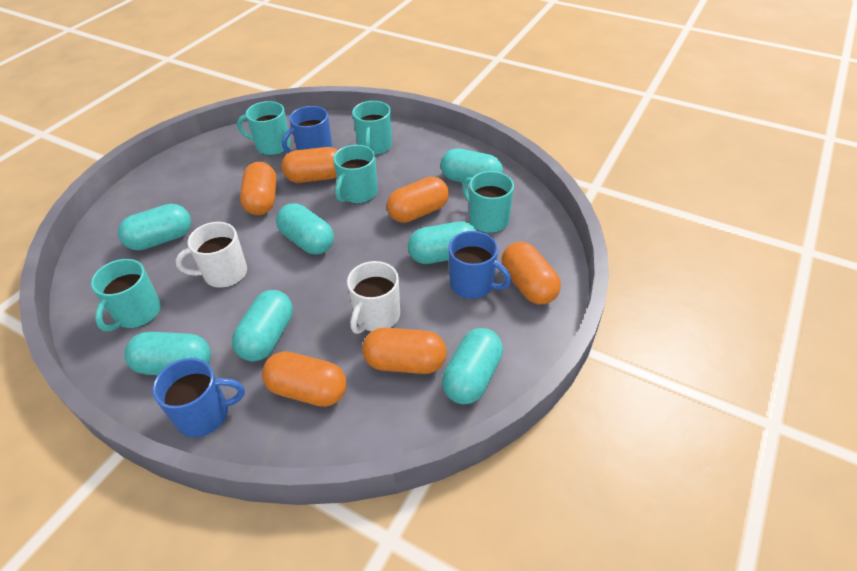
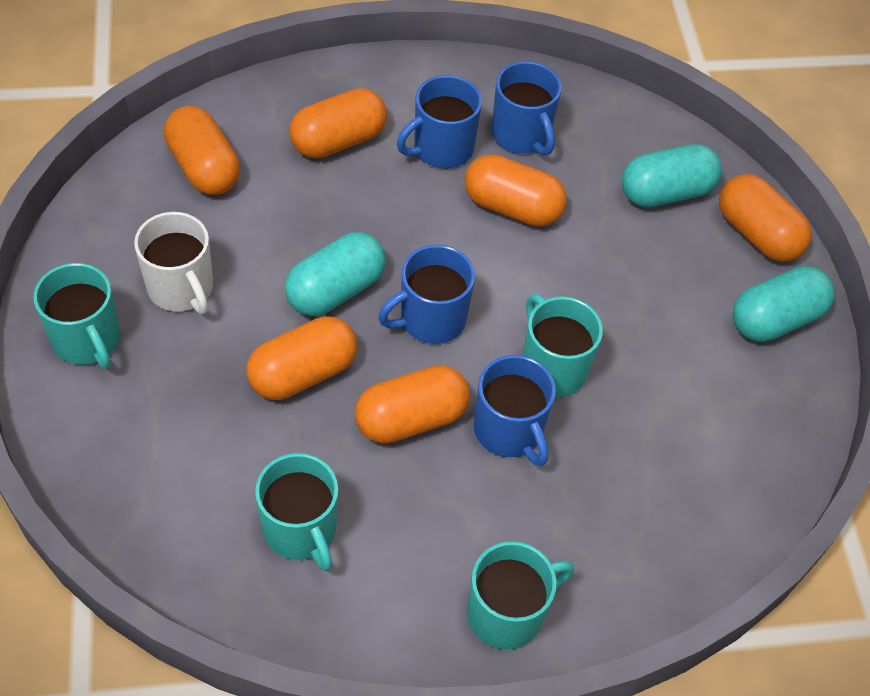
blue mug: [152,358,245,437] [282,106,332,153] [448,231,511,299] = 3 -> [378,245,475,344] [397,75,482,169] [474,355,556,466] [491,61,561,156] = 4
turquoise capsule: [118,204,191,250] [124,332,211,375] [232,290,293,362] [276,203,334,255] [408,221,477,264] [441,148,503,183] [442,328,503,404] = 7 -> [285,232,386,316] [622,144,722,207] [733,266,834,342] = 3
turquoise mug: [91,259,161,331] [237,101,291,155] [333,145,378,204] [352,101,392,155] [462,171,514,233] = 5 -> [33,263,120,369] [255,453,339,571] [467,541,574,650] [523,294,603,397] = 4
white mug: [176,222,247,288] [347,261,400,334] = 2 -> [134,212,213,314] = 1

